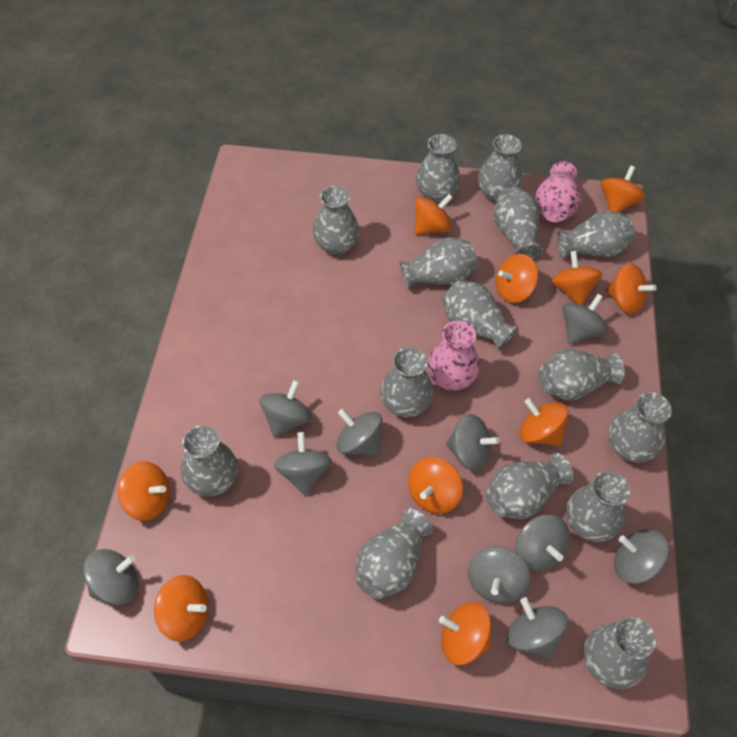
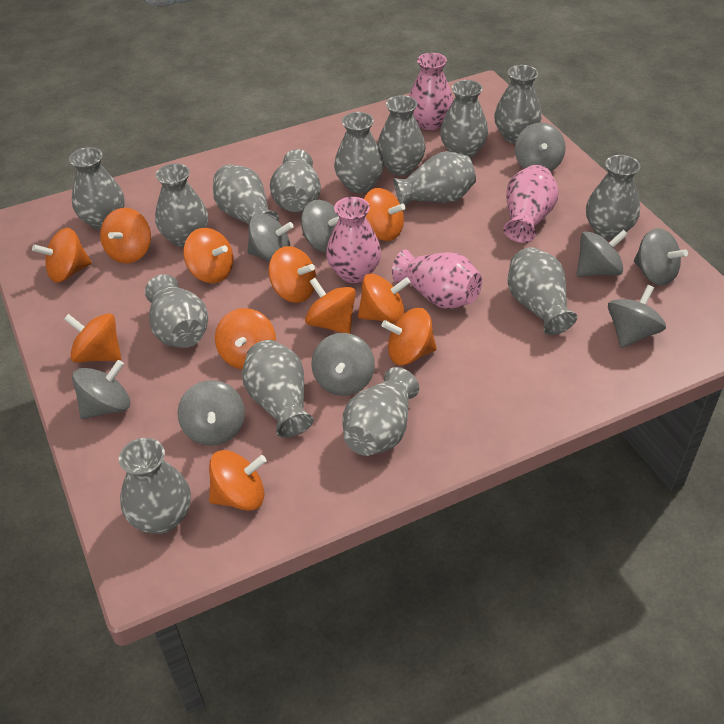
grey spinning top: [83,549,139,605] [259,380,312,437] [274,432,332,496] [336,409,382,456] [446,414,500,471] [468,546,530,603] [507,597,568,659] [515,515,570,571] [562,294,608,344] [614,529,669,584] = 10 -> [72,360,130,419] [178,380,245,446] [247,213,294,262] [301,200,339,253] [311,333,375,396] [515,123,566,172] [577,230,628,277] [608,285,666,348] [634,228,688,286] = 9
orange spinning top: [118,461,170,521] [154,575,208,642] [408,458,463,514] [414,194,453,235] [439,602,492,665] [496,254,538,303] [519,398,569,446] [552,251,602,305] [601,166,645,212] [606,263,657,314] = 10 -> [32,228,92,283] [64,313,121,363] [100,208,151,263] [183,228,233,283] [209,450,267,511] [215,308,276,369] [268,246,316,303] [305,278,356,334] [358,274,410,324] [364,188,405,241] [382,308,437,365] = 11
pink vase: [428,321,479,391] [535,161,581,222] = 2 -> [326,197,381,283] [392,249,482,309] [409,53,453,130] [503,165,558,243] = 4

